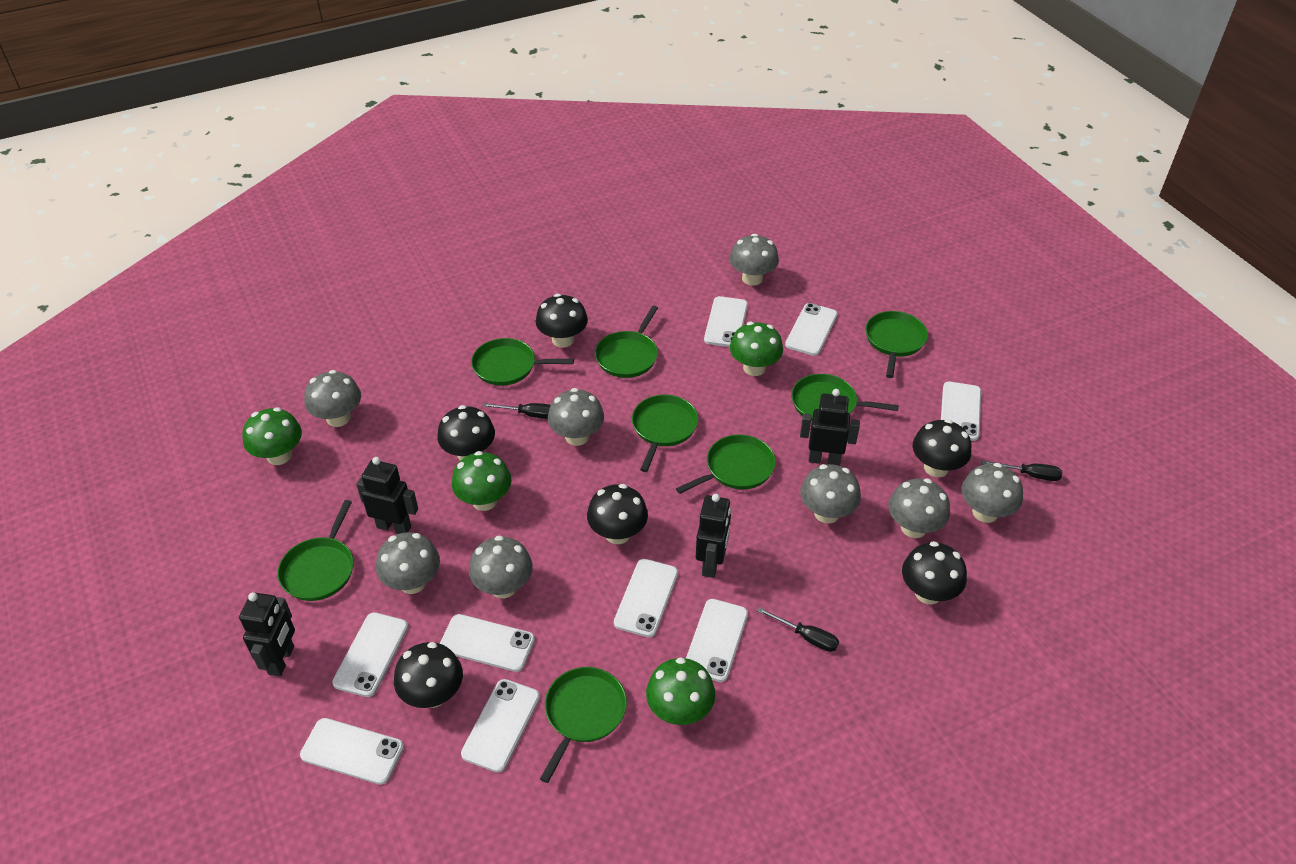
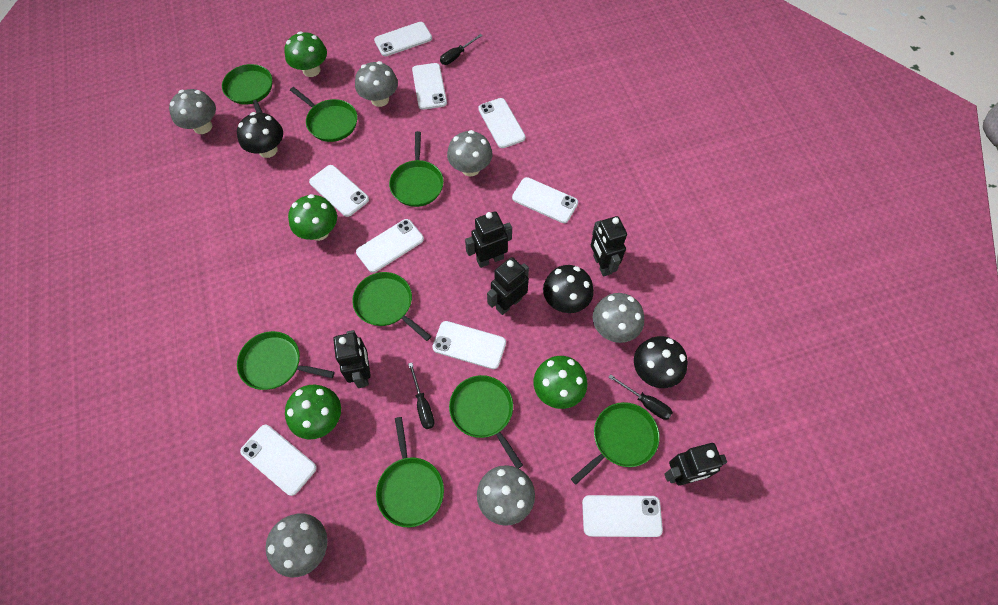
black mushroom: [394,642,463,708] [437,405,495,461] [536,294,588,348] [587,484,648,544] [902,541,967,605] [913,419,971,477] = 6 -> [237,112,283,158] [543,265,594,313] [634,336,688,388] = 3
black robot: [239,592,295,677] [356,457,418,534] [696,494,731,578] [800,389,860,466] = 4 -> [333,330,371,388] [465,211,512,268] [487,257,529,315] [591,216,627,277] [664,443,727,486] = 5
grey mushroom: [304,370,361,427] [376,532,440,594] [469,536,533,598] [548,388,604,446] [729,234,779,286] [800,464,861,524] [888,478,950,538] [961,463,1023,523] = 8 -> [169,89,216,134] [265,513,328,577] [355,61,398,107] [447,130,492,177] [477,465,535,526] [593,293,644,343] = 6

